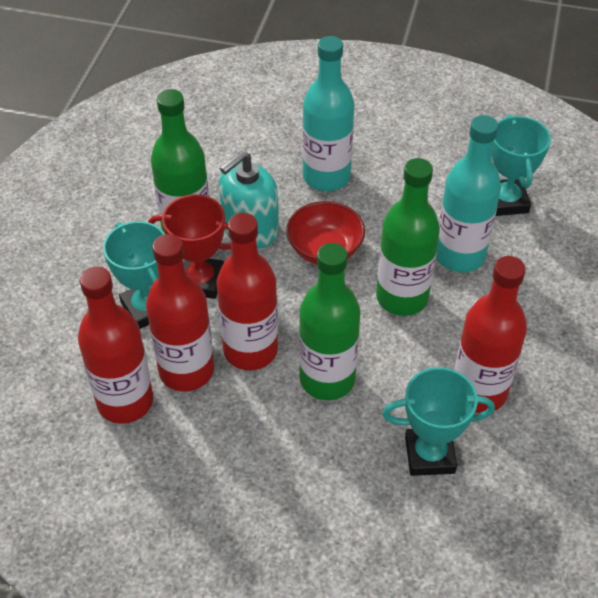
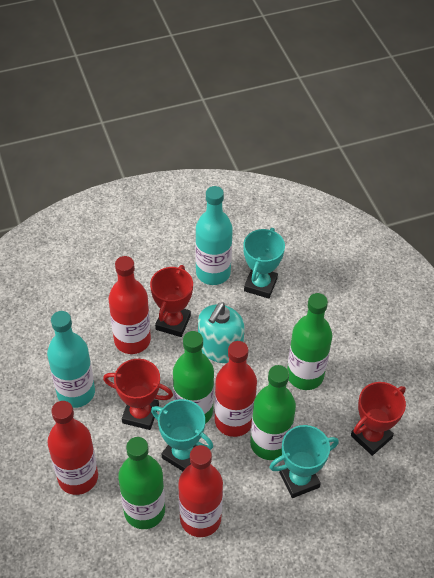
green bottle: [151,89,209,233] [299,243,361,400] [376,158,440,316] = 3 -> [118,437,165,529] [173,331,214,424] [250,365,296,460] [287,293,332,390] = 4
red bowl: [286,201,365,264] = 1 -> none = 0
red trophy: [148,195,231,299] = 1 -> [103,359,173,430] [150,265,193,337] [351,382,406,456] = 3

